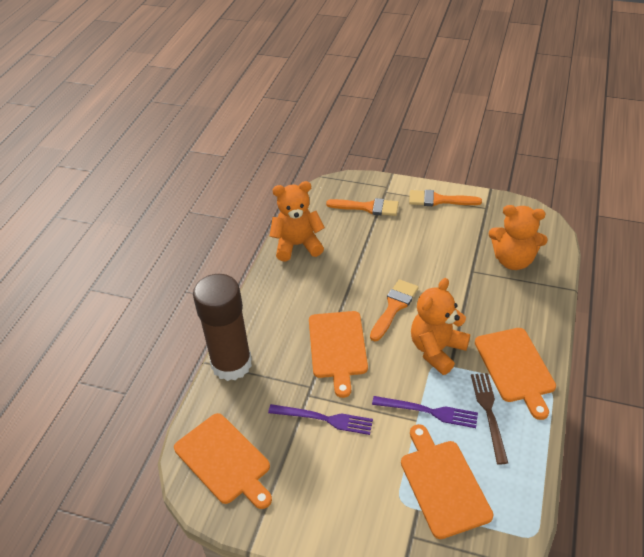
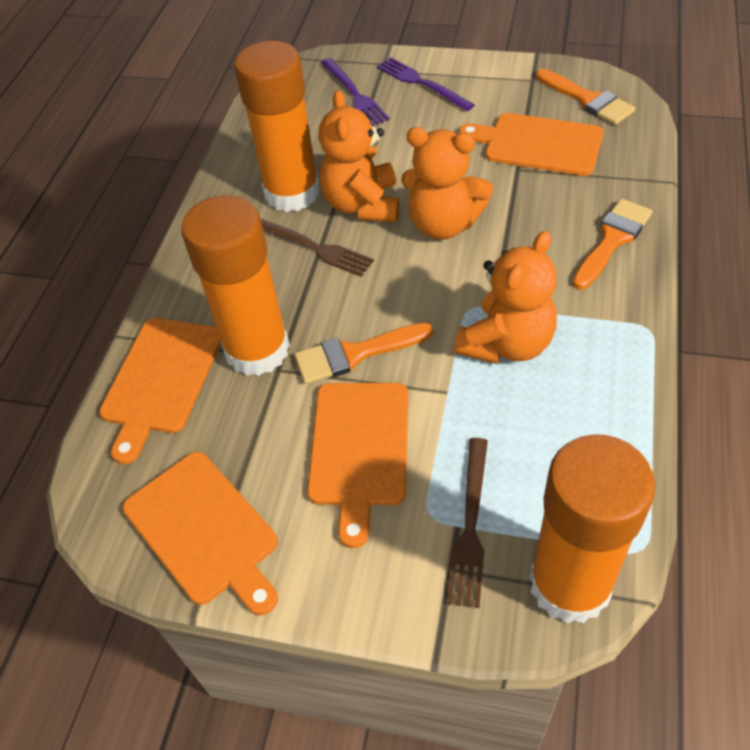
brown fork: [471,373,508,464] = 1 -> [261,219,374,277] [447,438,488,608] = 2
brown glue stick: [193,274,252,381] = 1 -> none = 0
orange glue stick: none = 0 -> [181,195,290,376] [234,40,320,212] [529,434,656,624] = 3

